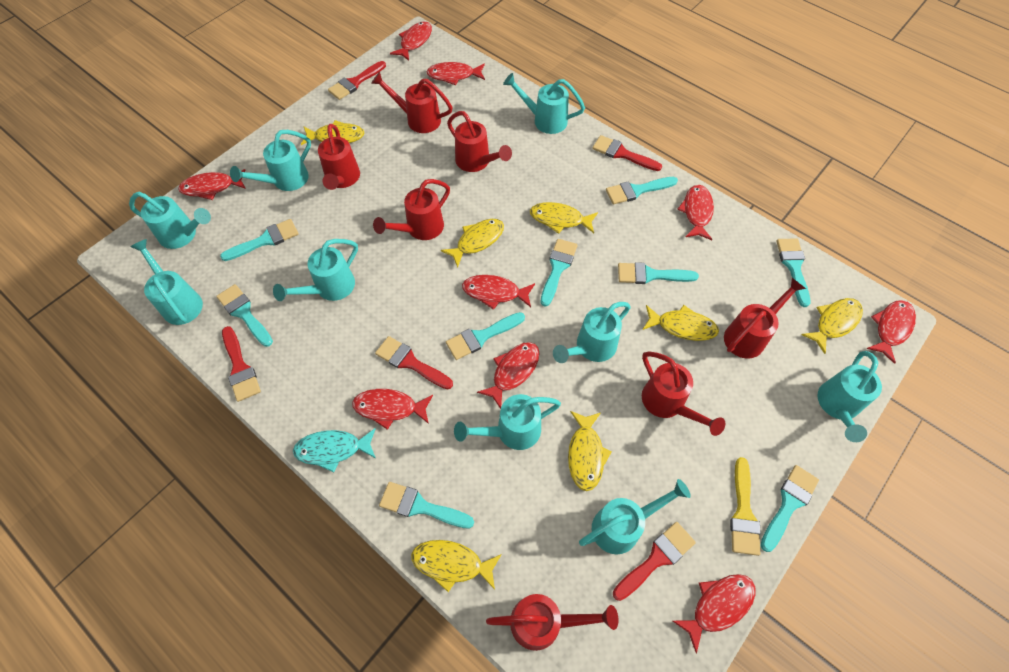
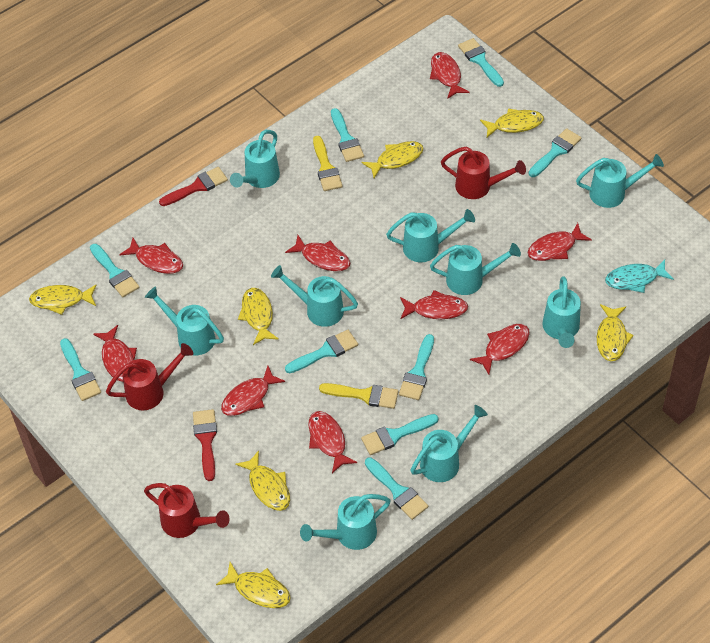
red brush: [222,326,261,402] [328,61,386,100] [375,336,453,389] [592,135,662,171] [613,522,696,601] = 5 -> [159,167,228,206] [193,409,217,481] = 2
red watering can: [318,124,360,190] [371,72,453,133] [373,179,450,240] [447,111,512,172] [486,594,619,651] [642,351,725,436] [724,278,806,359] = 7 -> [106,343,193,410] [144,483,230,538] [441,147,526,199] = 3
yellow brush: [730,457,761,556] = 1 -> [313,136,343,191] [319,383,399,409] = 2

